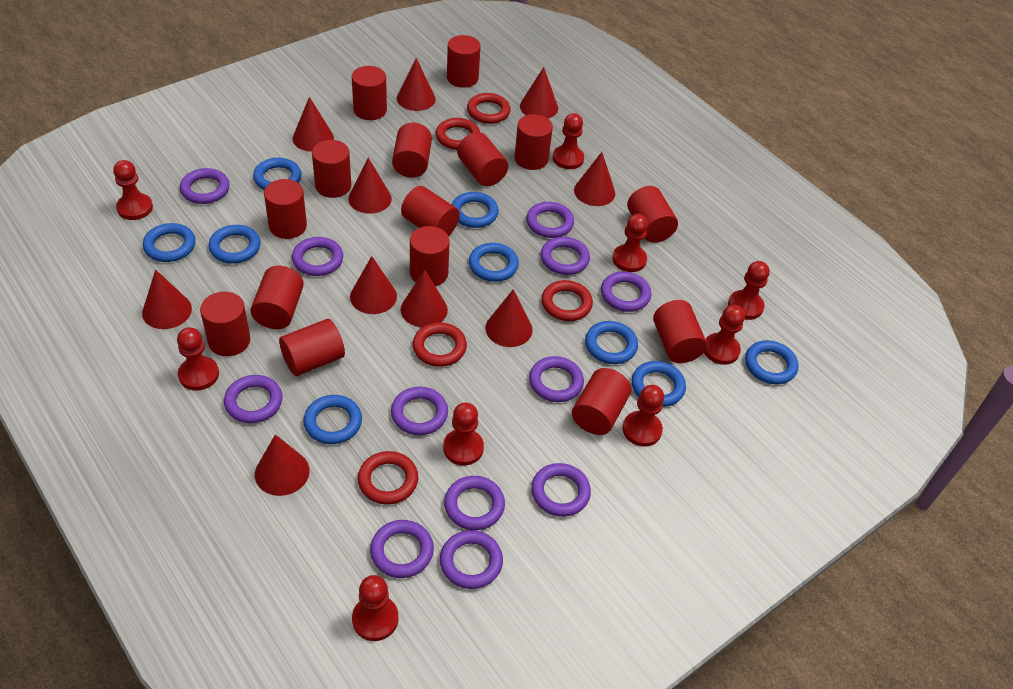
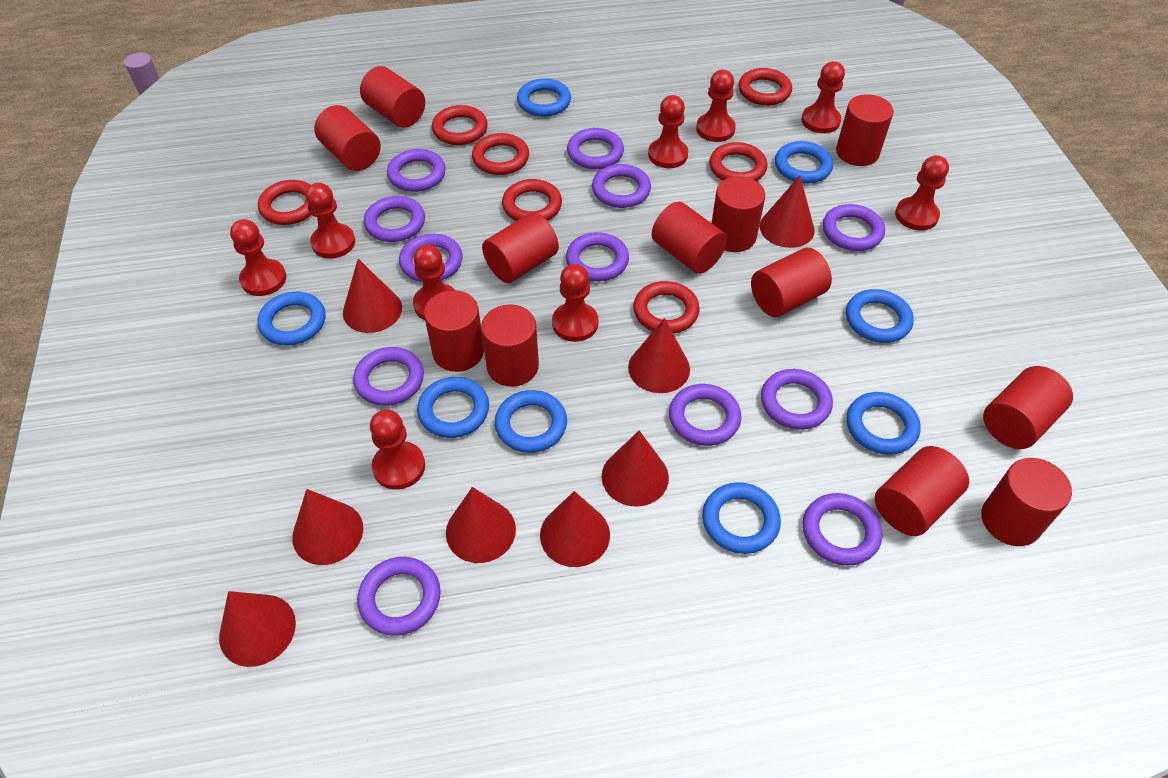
blue ring: [143,223,196,262] [209,225,261,263] [253,158,302,190] [303,395,362,444] [452,192,499,228] [469,243,519,282] [585,321,638,364] [632,361,686,407] [745,340,799,384] = 9 -> [258,292,325,345] [417,377,489,438] [495,390,567,453] [517,78,571,117] [702,482,781,554] [775,141,833,184] [846,289,914,343] [846,392,921,455] = 8
red cone: [142,269,192,329] [255,434,310,496] [293,97,334,152] [348,158,392,214] [350,256,397,314] [397,58,436,111] [401,269,448,327] [485,289,533,347] [520,67,558,119] [574,152,615,206] = 10 -> [219,591,296,667] [292,489,363,565] [343,259,402,333] [446,487,516,563] [540,491,610,567] [602,430,669,507] [628,318,690,393] [760,175,815,248] = 8
red cylinder: [200,292,250,356] [251,266,304,329] [264,179,307,239] [279,319,345,376] [312,140,351,198] [352,66,387,120] [392,123,432,178] [401,186,460,236] [410,226,450,286] [447,35,481,88] [457,132,508,186] [514,114,553,170] [572,368,631,435] [627,186,678,243] [653,300,707,363] = 15 -> [314,105,381,171] [360,66,425,128] [424,290,484,372] [481,304,539,387] [482,212,559,283] [652,202,727,274] [712,176,765,252] [751,248,832,317] [836,94,893,166] [875,446,969,536] [981,458,1072,546] [983,366,1073,449] = 12
red ring: [358,451,418,505] [412,322,467,367] [436,118,480,150] [467,93,511,124] [541,280,593,321] = 5 -> [258,180,311,225] [432,105,488,145] [472,133,529,175] [502,179,562,221] [633,281,700,334] [709,142,768,181] [738,68,792,106] = 7

